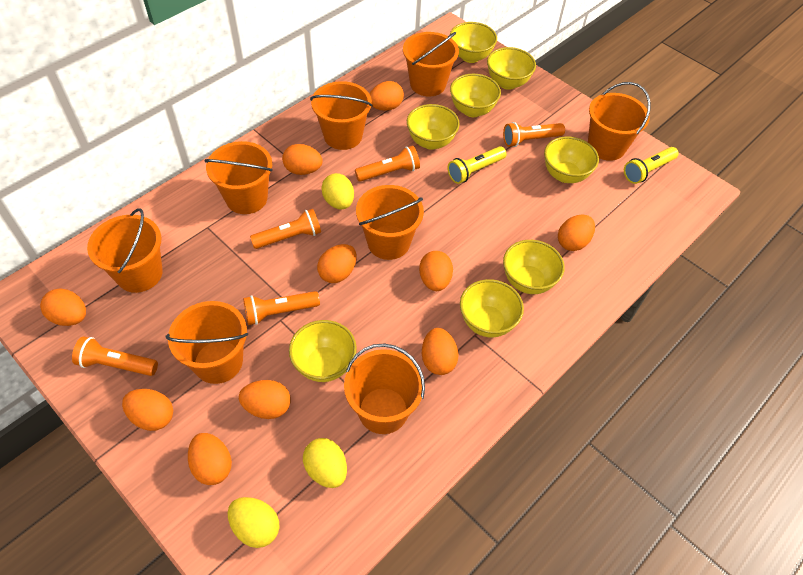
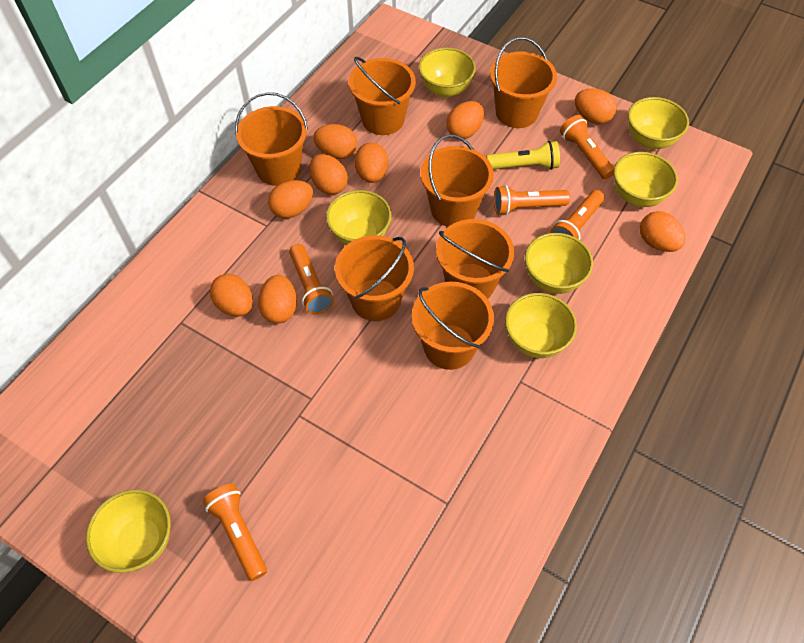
orange bucket: [87,208,163,293] [166,301,248,384] [204,141,273,214] [310,81,373,150] [344,343,425,434] [356,185,424,260] [403,32,459,96] [588,82,651,161] = 8 -> [235,92,308,186] [335,235,414,321] [349,57,416,135] [412,282,494,370] [421,135,494,227] [436,219,514,299] [490,37,557,128] = 7
orange egg: [40,288,86,326] [122,389,173,431] [188,433,232,485] [239,380,291,419] [282,144,323,175] [317,244,357,283] [370,81,404,111] [419,251,453,291] [422,328,459,375] [558,215,595,251] = 10 -> [210,274,253,316] [258,275,297,324] [268,180,313,218] [309,154,348,195] [313,124,357,159] [355,143,388,183] [446,101,484,139] [575,88,617,124] [640,211,685,252] = 9
yellow bowl: [289,320,357,382] [407,104,460,150] [450,22,497,63] [450,74,501,117] [460,279,524,337] [487,47,536,90] [503,240,565,294] [544,136,599,183] = 8 -> [86,490,171,573] [326,190,392,245] [418,47,476,98] [505,293,577,358] [525,233,593,294] [614,152,678,207] [628,97,689,149] = 7
yellow egg: [228,497,280,548] [303,438,347,488] [321,173,354,210] = 3 -> none = 0
yellow flashlight: [447,146,506,184] [624,147,679,184] = 2 -> [486,141,560,170] = 1

